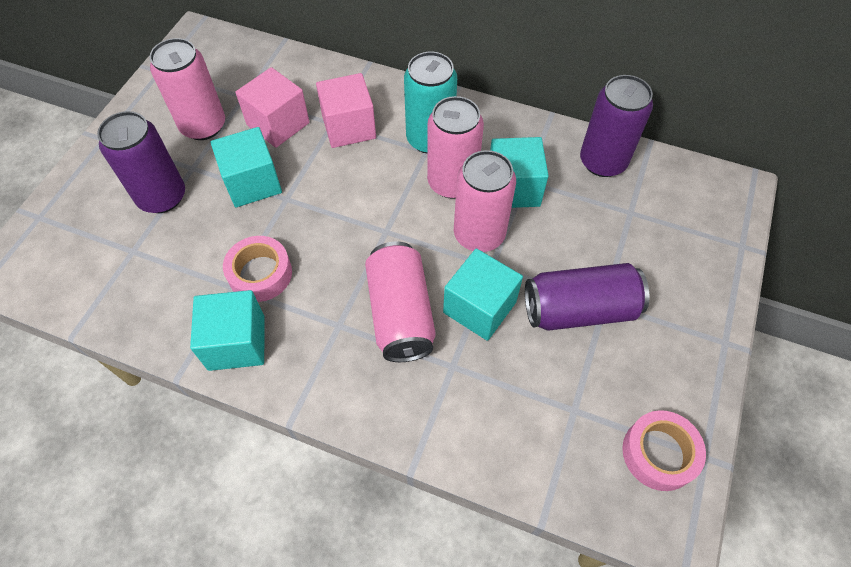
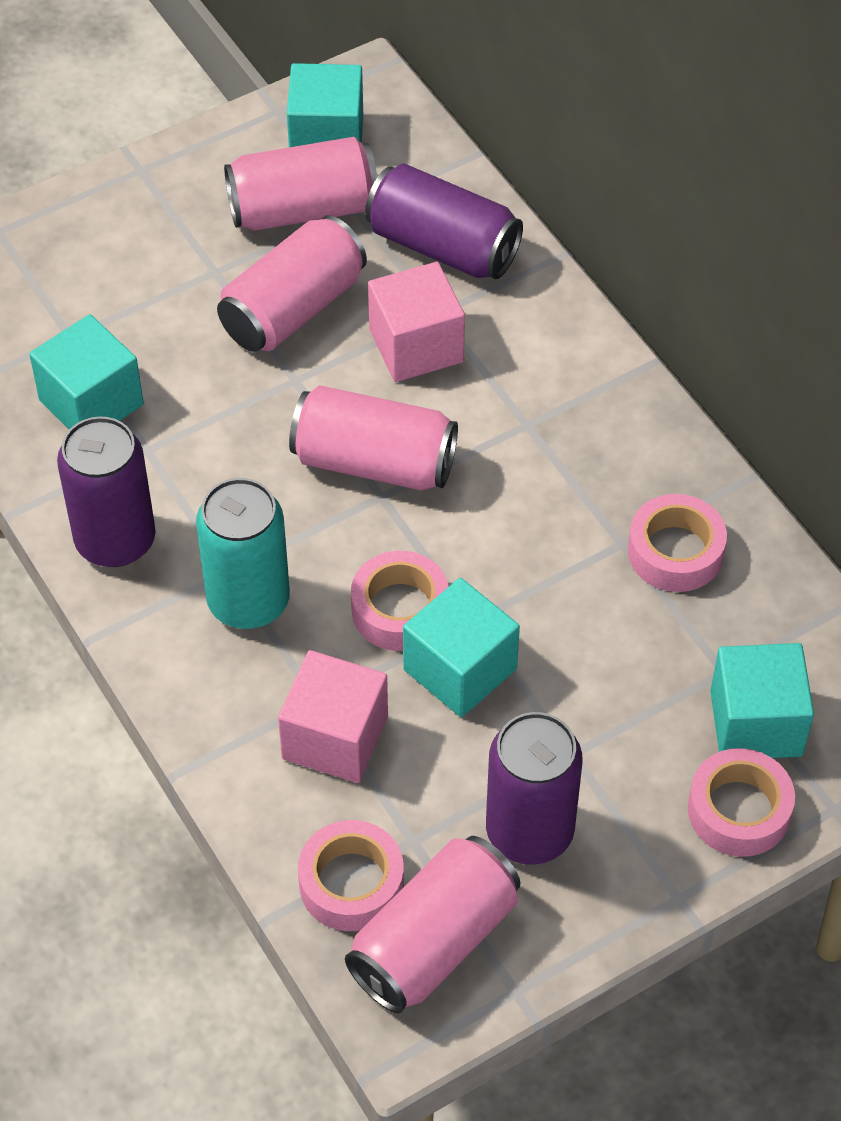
pink tape: [223,236,292,302] [623,410,706,491] = 2 -> [298,820,404,931] [351,551,449,651] [628,494,727,592] [688,748,795,857] = 4

